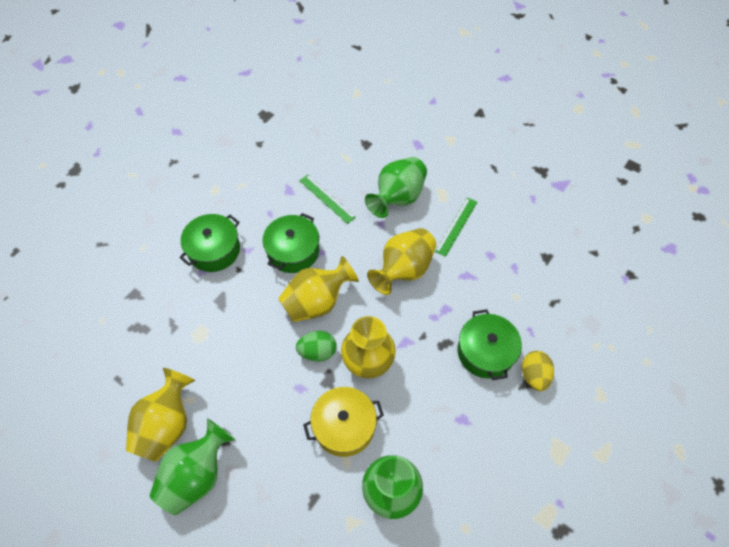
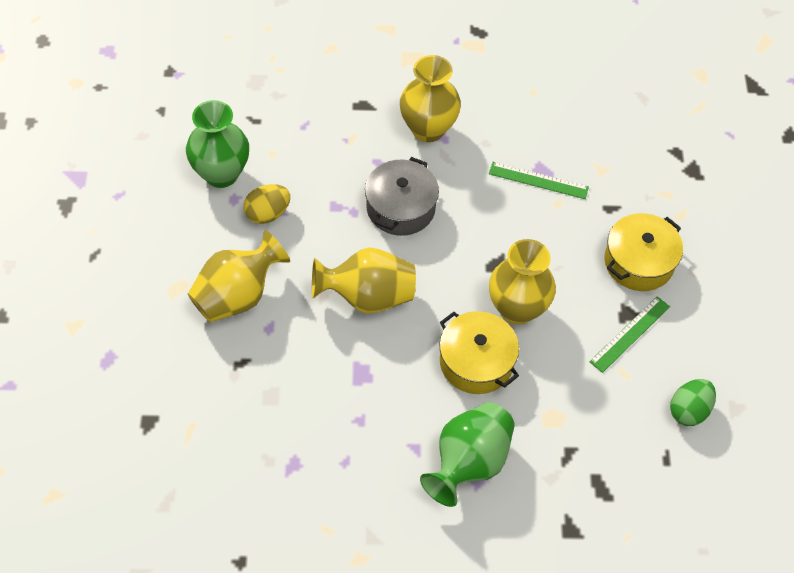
green pot: [179,214,240,272] [262,213,319,273] [457,309,522,380] = 3 -> none = 0
green vase: [149,418,236,515] [362,455,423,519] [365,157,427,218] = 3 -> [186,100,249,188] [420,402,515,507] = 2
grey pot: none = 0 -> [365,157,439,236] = 1
yellow pot: [303,387,384,457] = 1 -> [439,311,519,394] [604,213,683,291] = 2

